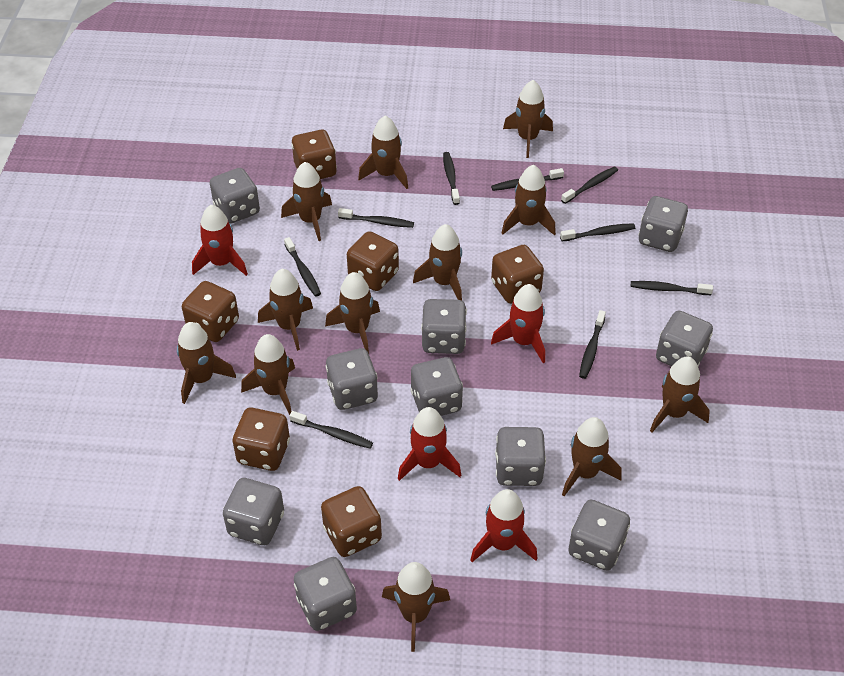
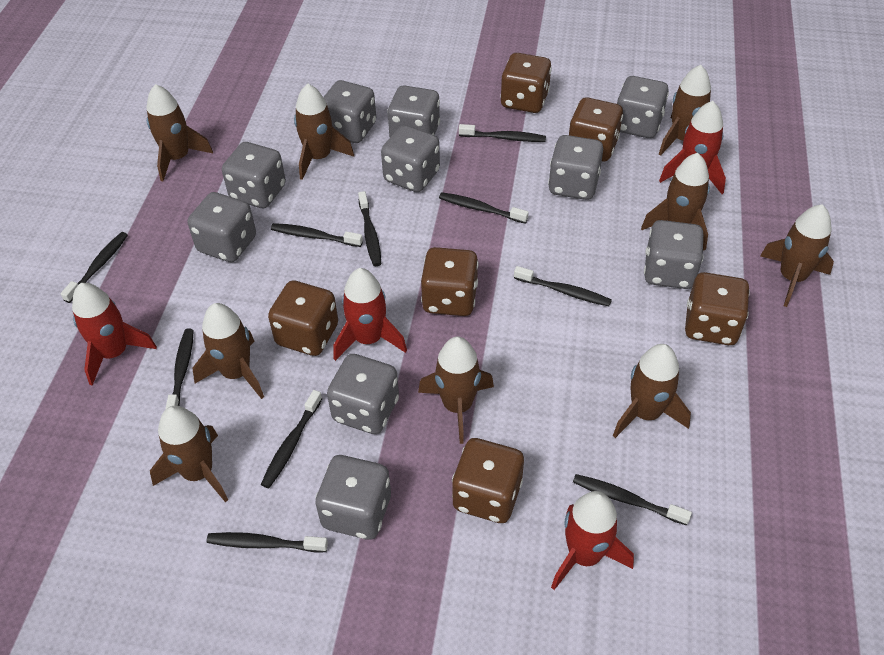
black toothbrush: [284,237,321,297] [290,411,373,449] [338,208,414,228] [443,152,460,205] [491,168,564,191] [560,223,635,242] [561,167,618,204] [579,310,606,379] [631,281,713,295] = 9 -> [60,232,128,303] [165,329,194,410] [206,532,328,552] [261,390,322,488] [271,223,363,247] [358,191,381,266] [439,192,529,224] [459,124,546,142] [514,266,612,306] [573,474,692,525] = 10
brown rocket: [177,322,236,404] [241,334,295,415] [258,269,313,351] [281,162,332,241] [325,272,380,353] [358,116,408,189] [382,562,450,652] [413,224,462,300] [502,165,556,235] [503,80,553,158] [562,417,621,496] [650,356,710,433] = 12 -> [146,84,213,181] [150,406,228,502] [192,303,264,399] [294,84,354,180] [418,336,494,444] [613,344,691,438] [641,153,710,250] [659,65,711,156] [760,204,834,307] = 9

